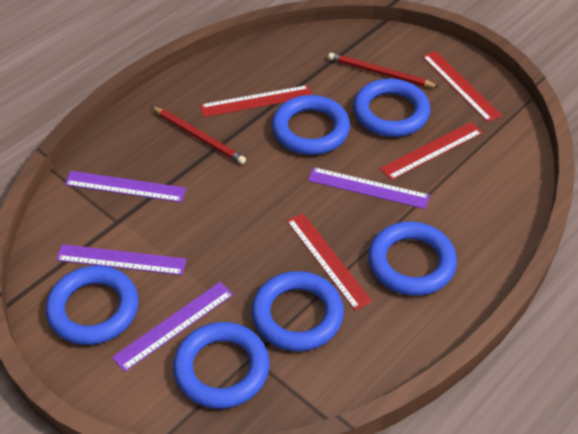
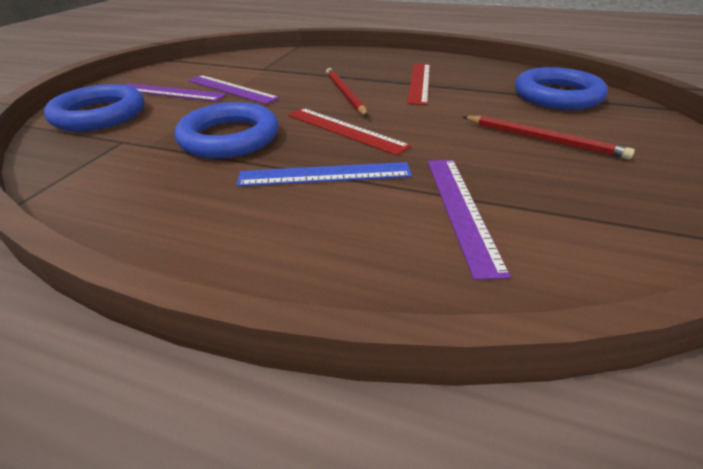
blue ring: [46,265,139,345] [173,322,270,409] [252,271,344,351] [272,95,350,155] [353,79,430,137] [368,222,457,296] = 6 -> [44,84,145,131] [174,102,279,158] [515,67,608,110] = 3
blue ruler: none = 0 -> [237,162,412,187] = 1
purple ruler: [56,244,187,275] [65,171,186,202] [112,282,233,372] [308,167,430,209] = 4 -> [125,83,227,102] [188,75,280,104] [428,160,511,280] = 3
red ruler: [200,85,312,117] [287,213,372,311] [380,122,483,180] [422,51,502,122] = 4 -> [288,108,411,156] [407,64,430,105] = 2

